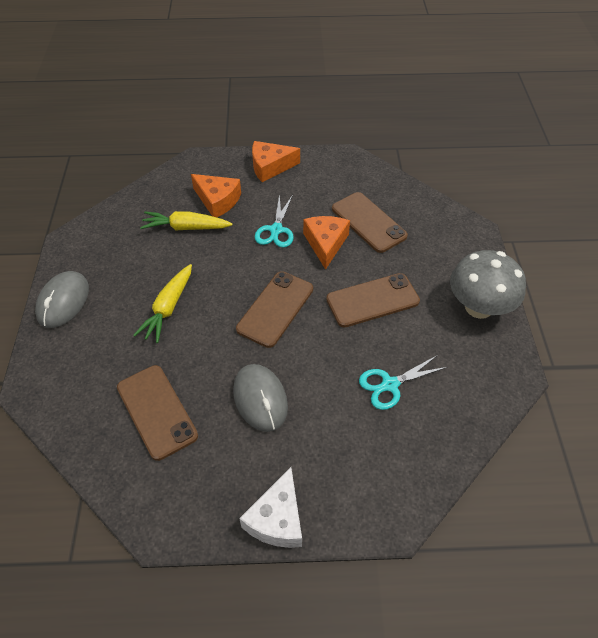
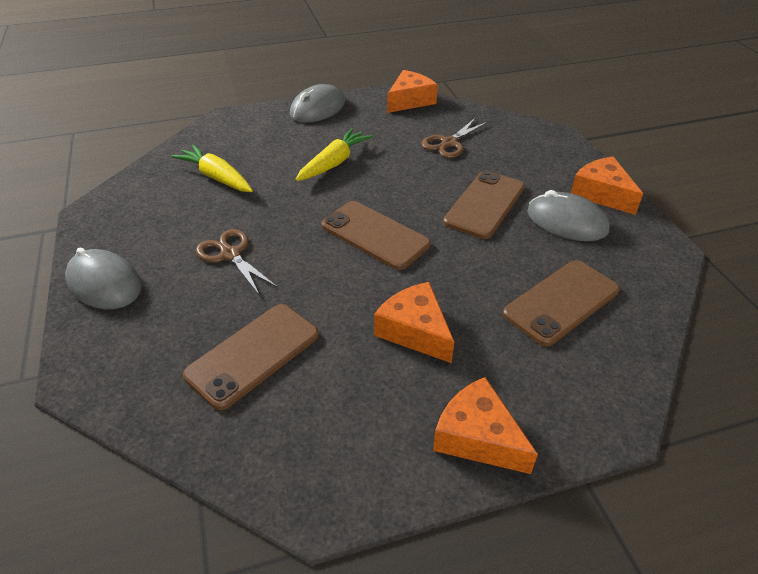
brown scissors: none = 0 -> [196,229,278,296] [421,117,488,158] = 2
grey mouse: [35,271,89,328] [233,364,288,432] = 2 -> [65,248,142,309] [290,84,345,123] [527,190,610,241] = 3
grey mushroom: [450,250,526,319] = 1 -> none = 0
orange cheese: [191,174,241,217] [252,141,300,182] [303,216,350,270] = 3 -> [374,282,454,363] [387,70,438,113] [433,377,538,474] [571,157,643,215] = 4
turquoise scissors: [255,194,294,248] [359,355,447,410] = 2 -> none = 0
white cheese: [239,467,302,548] = 1 -> none = 0

